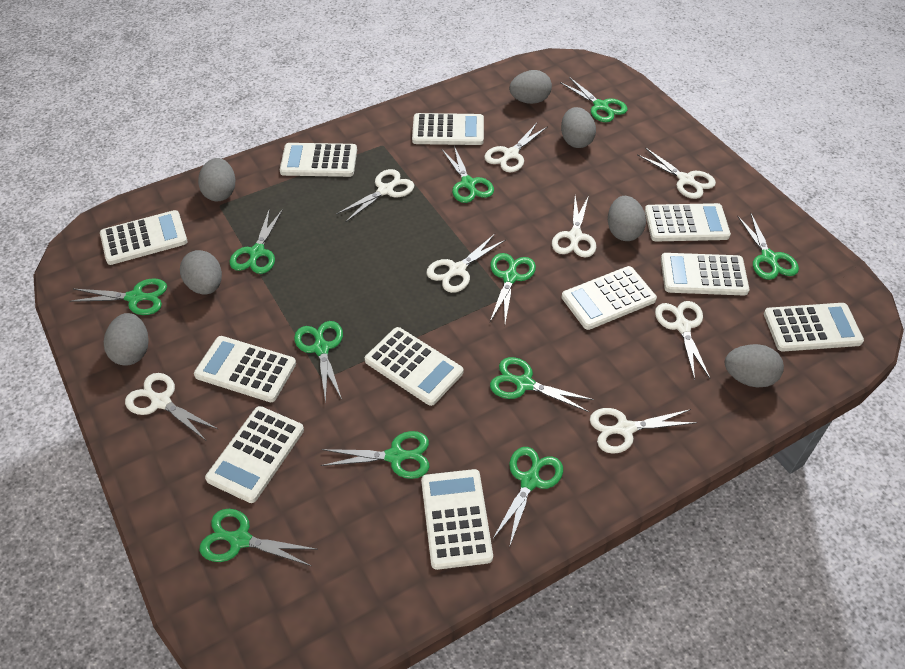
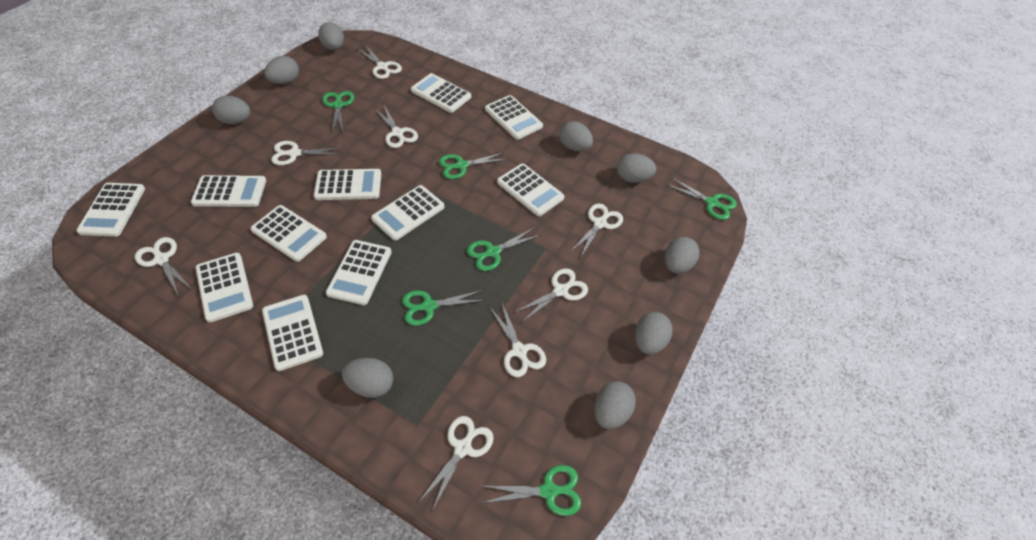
green scissors: [69,278,167,315] [200,509,316,566] [230,208,283,274] [294,321,343,403] [321,431,430,479] [442,146,494,203] [490,253,536,323] [490,357,594,412] [492,447,563,548] [560,77,628,122] [737,214,799,280] = 11 -> [322,91,354,133] [402,290,485,326] [439,152,508,179] [467,228,541,271] [482,465,581,516] [668,178,737,220] = 6
grey egg: [104,313,149,365] [180,250,222,295] [198,158,236,201] [509,70,552,104] [561,107,596,148] [608,196,646,241] [725,344,784,387] = 7 -> [212,96,250,124] [264,56,299,84] [318,22,344,50] [342,358,393,398] [559,121,593,151] [594,381,636,429] [617,153,656,183] [635,312,672,355] [665,237,700,274] = 9

